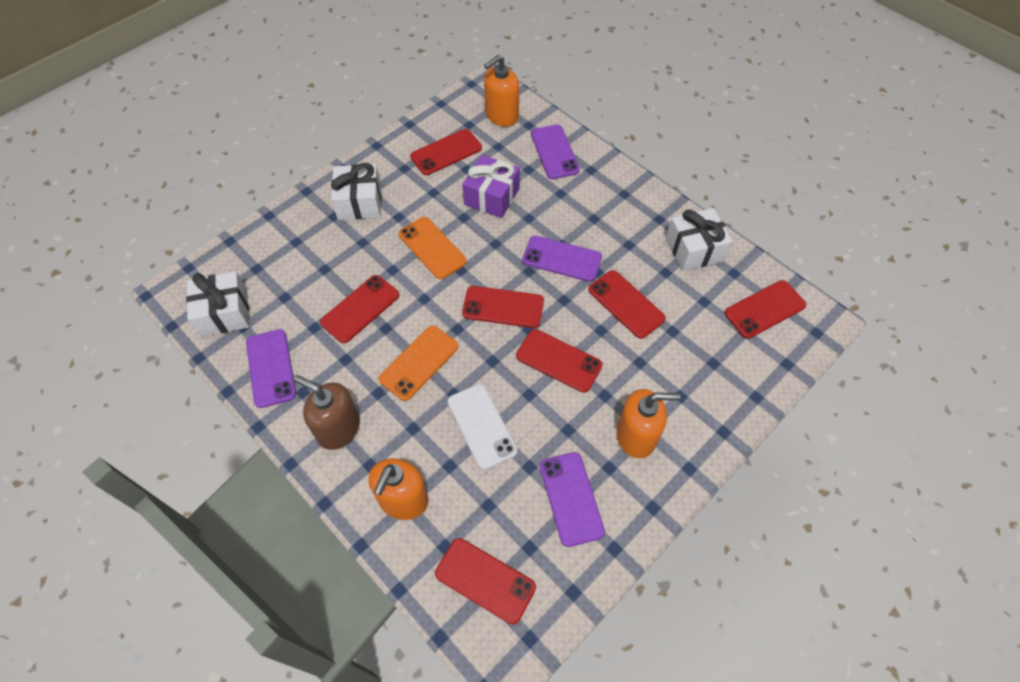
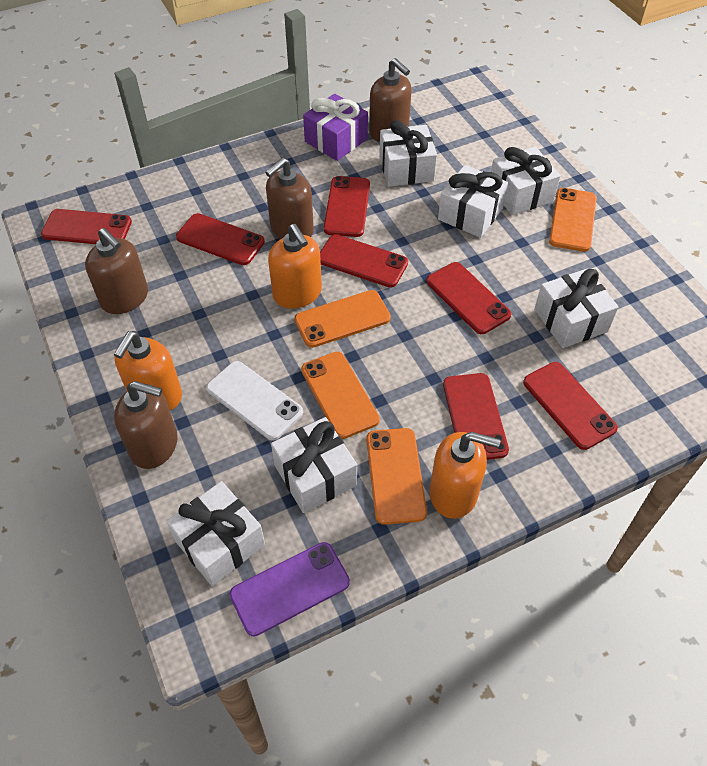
brown soap dispenser: [294,375,360,450] = 1 -> [85,228,148,314] [114,381,178,469] [265,158,314,239] [369,58,412,142] = 4
orange phone: [378,326,458,401] [399,217,467,279] = 2 -> [294,290,391,348] [301,352,380,439] [366,428,427,525] [549,188,597,252] = 4
purple phone: [246,329,296,408] [522,236,602,282] [531,124,580,179] [540,452,605,547] = 4 -> [230,542,350,636] = 1
white gift: [186,271,249,337] [331,163,381,220] [666,208,733,271] = 3 -> [167,481,265,586] [271,417,357,513] [379,120,437,187] [438,165,508,238] [491,147,561,215] [534,268,618,348] = 6

